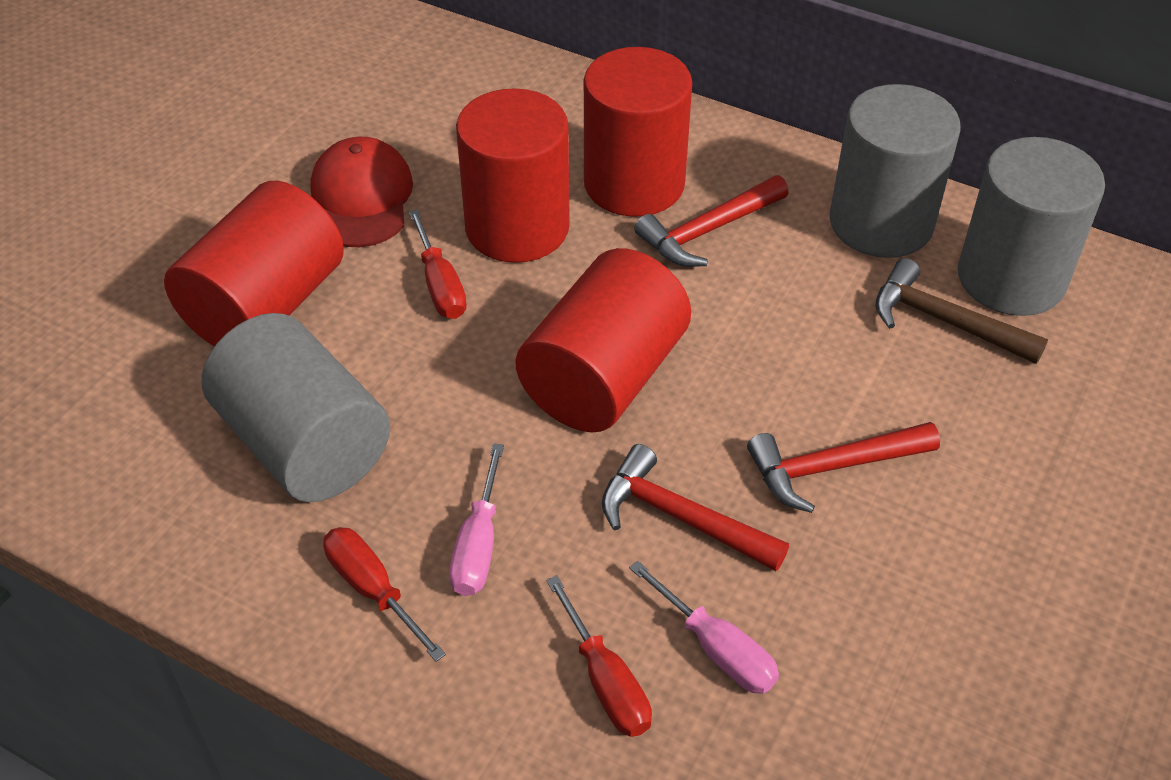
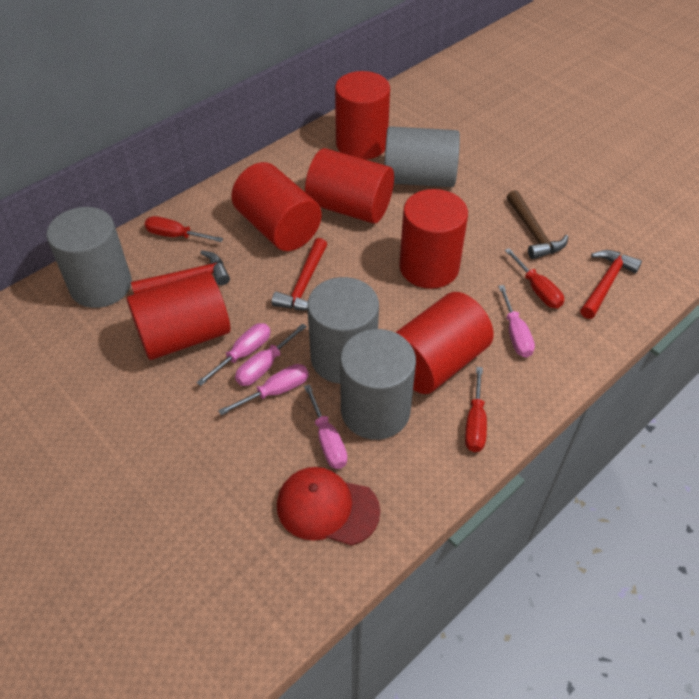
grey cylinder: [201,313,390,502] [830,84,960,258] [958,137,1105,316] = 3 -> [47,207,132,308] [307,277,379,384] [340,329,416,440] [384,126,460,187] = 4
pink screwdriver: [449,443,504,596] [629,561,779,694] = 2 -> [196,323,271,386] [218,364,309,415] [235,323,307,386] [304,384,347,469] [498,285,535,358] = 5
red cylinder: [164,181,344,347] [456,88,570,263] [515,248,691,432] [584,47,692,217] = 4 -> [127,271,230,360] [231,162,322,251] [305,148,394,224] [335,71,390,160] [395,292,494,394] [399,189,468,289] = 6

